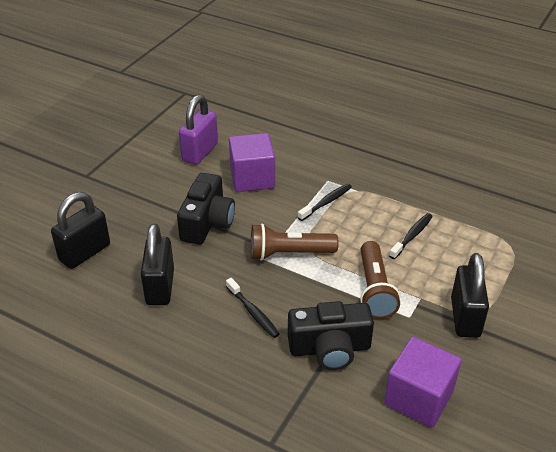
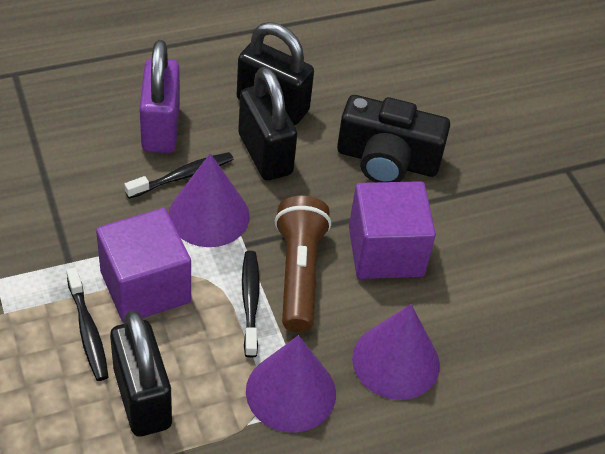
black camera: [177,173,235,244] [288,301,374,370] = 2 -> [337,95,450,182] = 1
brown flashlight: [251,224,339,261] [360,241,400,319] = 2 -> [275,196,331,332] = 1
purple cone: none = 0 -> [169,153,250,247] [246,335,336,433] [352,304,440,400] = 3

